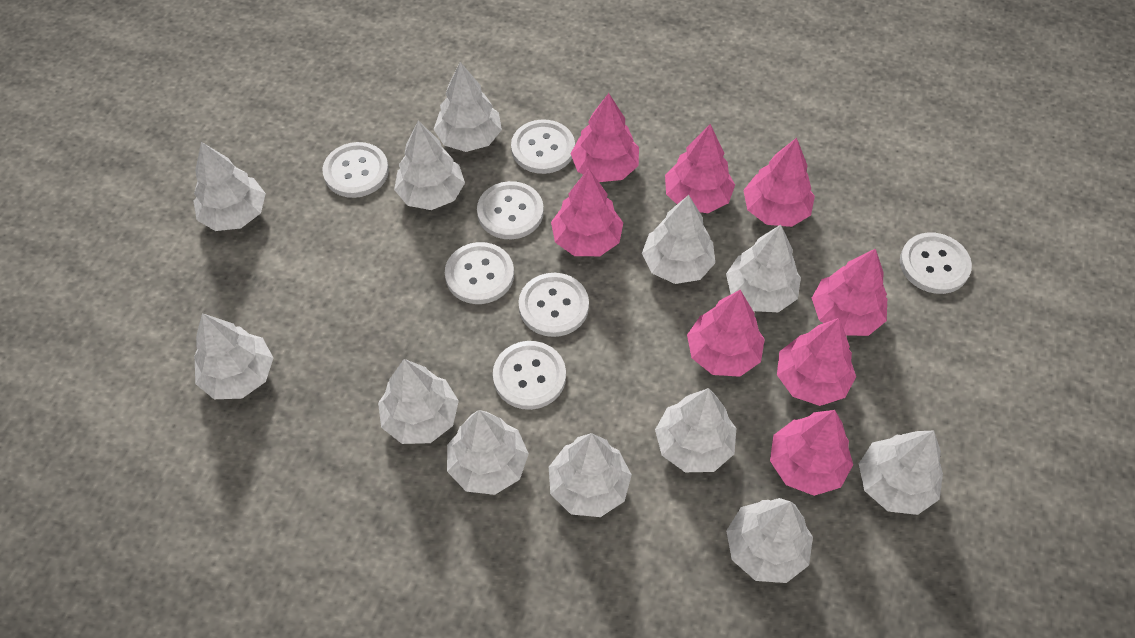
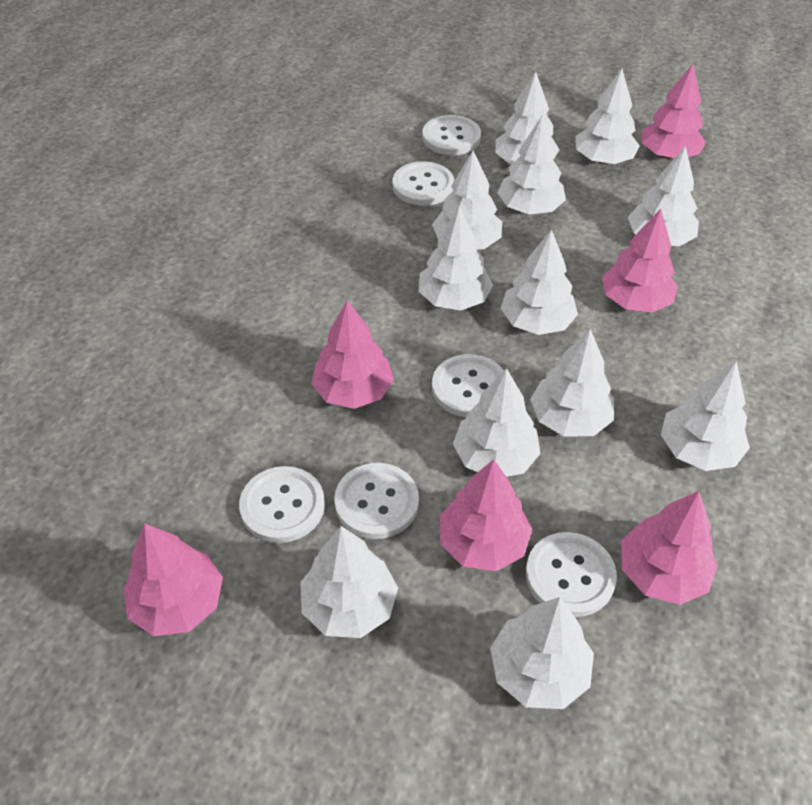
pink tree: [551,169,623,256] [570,93,639,182] [665,124,735,213] [687,290,765,377] [743,138,815,227] [770,410,853,496] [777,318,856,406] [812,249,887,336] = 8 -> [124,524,223,636] [311,300,394,409] [439,459,532,571] [602,209,678,313] [621,491,718,605] [642,64,706,159] = 6
white button: [323,142,389,198] [445,242,514,304] [477,181,544,239] [493,341,566,410] [511,119,575,174] [519,273,589,337] [900,232,972,294] = 7 -> [239,466,325,543] [334,463,419,539] [392,161,454,206] [422,115,481,155] [432,354,504,418] [525,532,617,617] = 6

